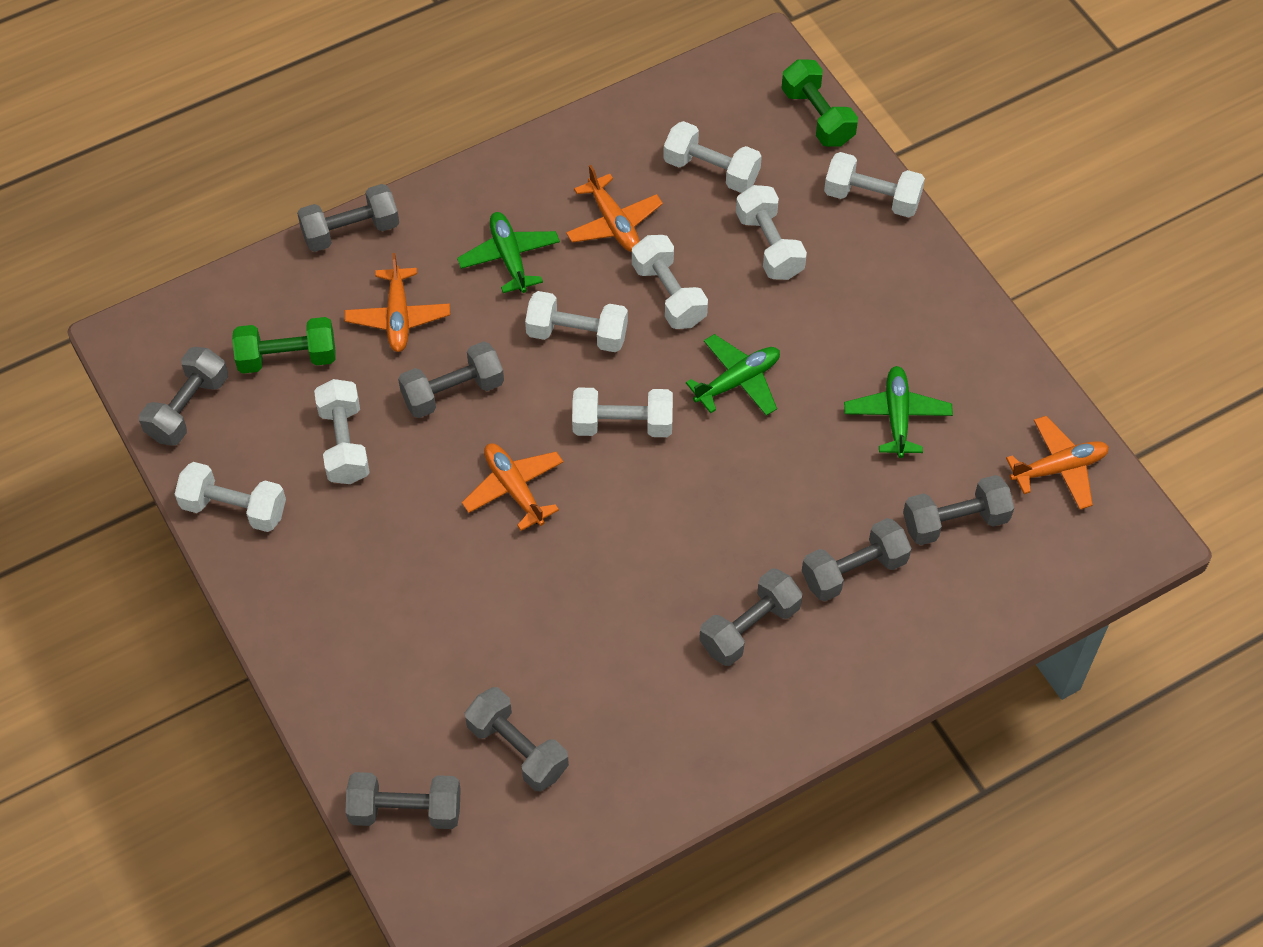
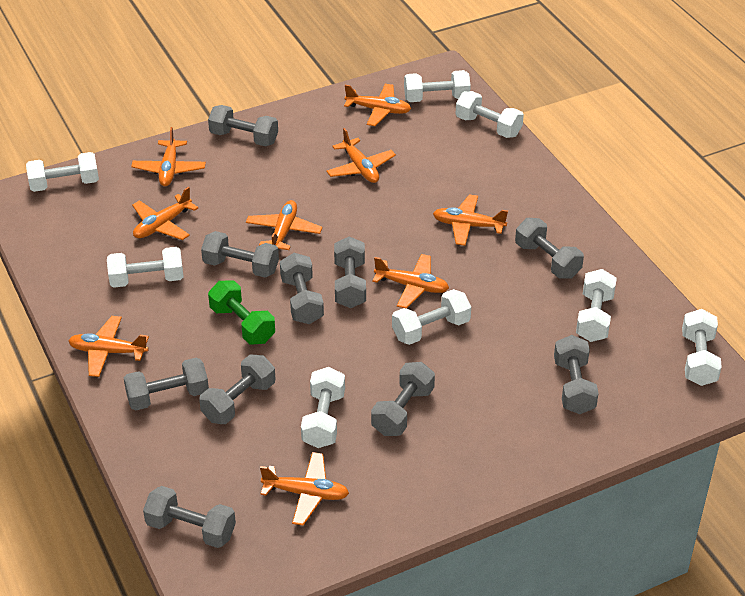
green dumbbell: [232,317,336,374] [781,59,858,147] = 2 -> [208,280,275,344] = 1
green plane: [457,212,560,293] [686,334,780,416] [844,366,953,458] = 3 -> none = 0
grey dumbbell: [139,347,228,446] [297,184,399,252] [345,772,461,829] [398,341,504,418] [465,687,569,791] [699,568,803,666] [802,518,912,601] [903,475,1014,545] = 8 -> [124,357,209,411] [143,486,236,548] [199,355,275,424] [201,231,279,278] [208,105,278,146] [280,253,324,324] [334,236,366,308] [371,362,435,436] [515,218,584,279] [554,335,599,414] = 10
orange plane: [345,253,450,352] [462,443,563,531] [566,165,663,252] [1006,416,1109,510] = 4 -> [68,316,149,377] [131,127,206,186] [132,187,198,240] [246,200,322,250] [260,452,349,526] [326,128,396,183] [344,84,411,126] [372,254,449,309] [433,194,508,246] = 9

